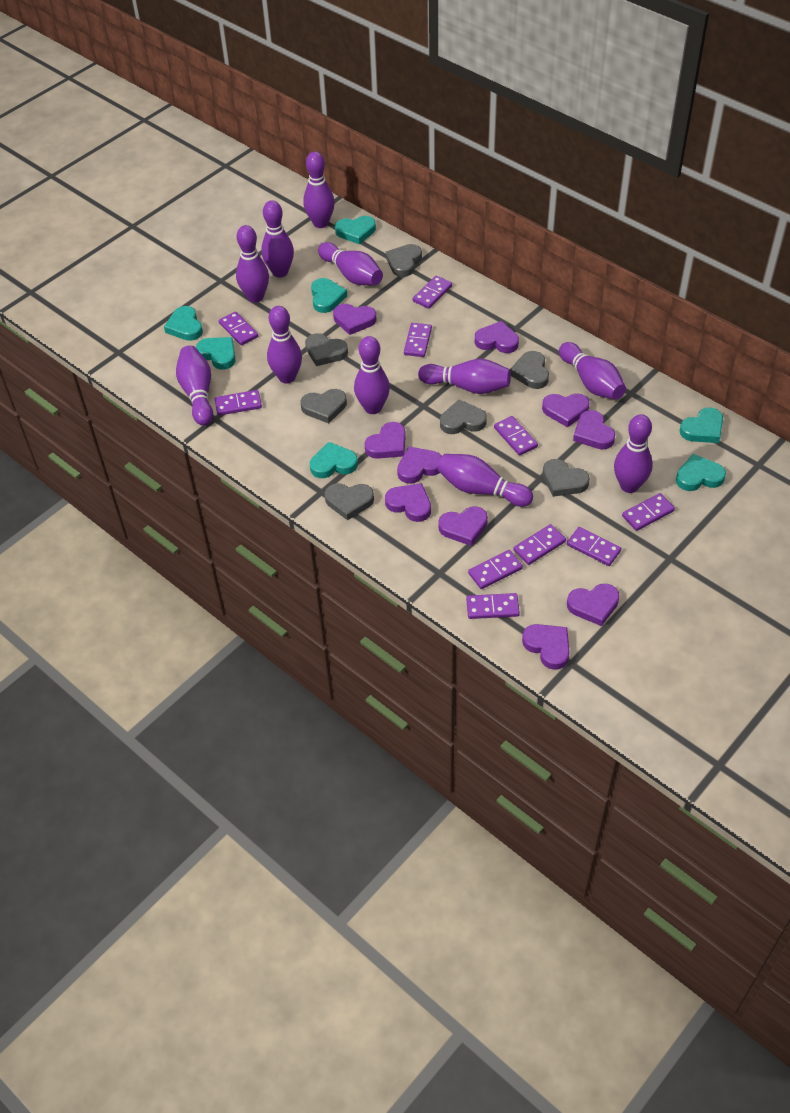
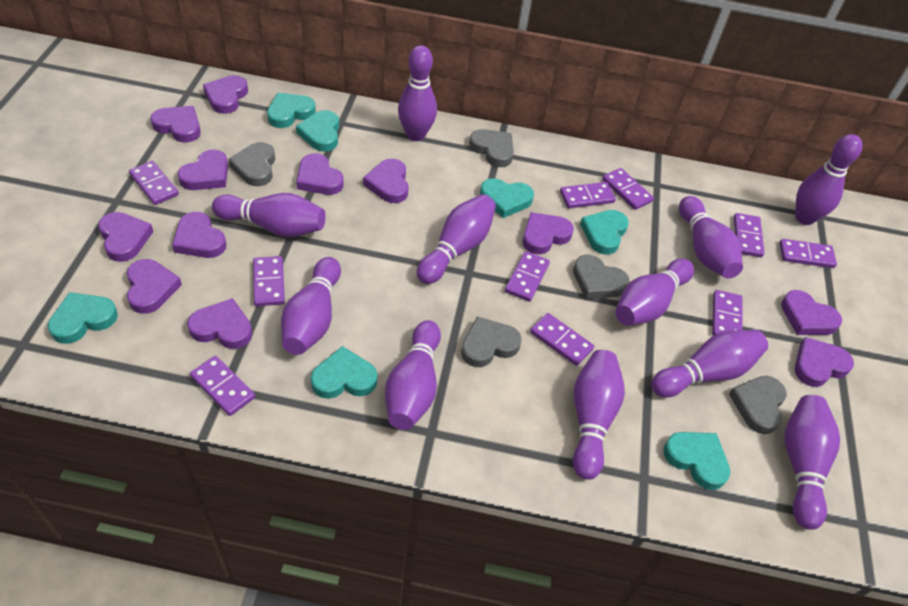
grey heart: [301,389,347,424] [305,333,348,366] [325,483,374,520] [386,244,422,277] [440,400,487,434] [510,351,549,389] [543,459,590,497] = 7 -> [228,142,275,186] [461,316,522,367] [469,129,514,167] [573,255,630,299] [729,376,787,434] = 5
purple heart: [333,304,376,335] [365,422,406,459] [385,483,431,522] [397,446,442,484] [438,506,488,546] [475,321,519,353] [522,624,570,670] [542,393,590,427] [567,584,620,626] [573,410,615,450] = 10 -> [98,212,154,262] [127,259,182,314] [150,106,201,142] [172,212,226,258] [177,149,228,190] [187,298,253,349] [203,75,248,114] [296,153,344,195] [363,159,409,203] [523,212,574,254] [781,290,842,335] [795,337,854,387] = 12

